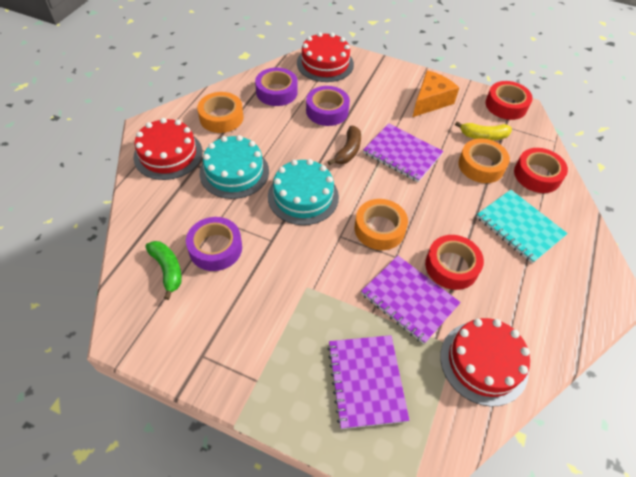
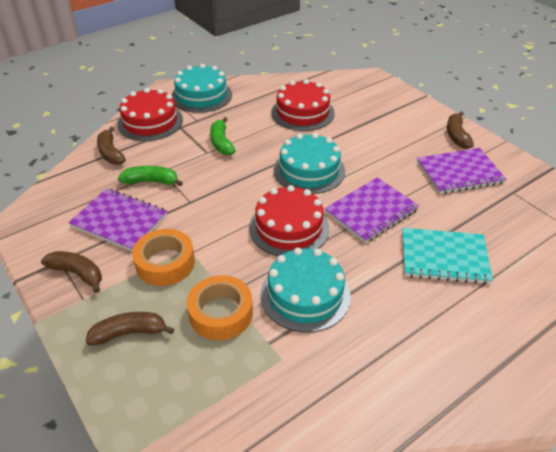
brown banana: [328,126,361,165] = 1 -> [41,251,102,293] [86,312,174,345] [97,127,126,165] [447,111,474,149] = 4
green banana: [145,241,182,300] = 1 -> [118,166,183,186] [210,117,235,155] = 2
orange cheese: [413,70,459,117] = 1 -> none = 0
orange tape: [197,92,244,133] [355,199,408,250] [458,138,510,183] = 3 -> [132,229,195,286] [187,275,253,340] = 2
purple tape: [186,217,242,271] [255,68,298,106] [306,86,350,126] = 3 -> none = 0
red tape: [425,235,484,290] [485,81,533,120] [514,148,568,193] = 3 -> none = 0
turquoise cake: [200,135,269,199] [268,159,339,225] = 2 -> [172,64,232,113] [260,248,351,333] [273,133,345,194] = 3
yellow banana: [455,121,512,141] = 1 -> none = 0

